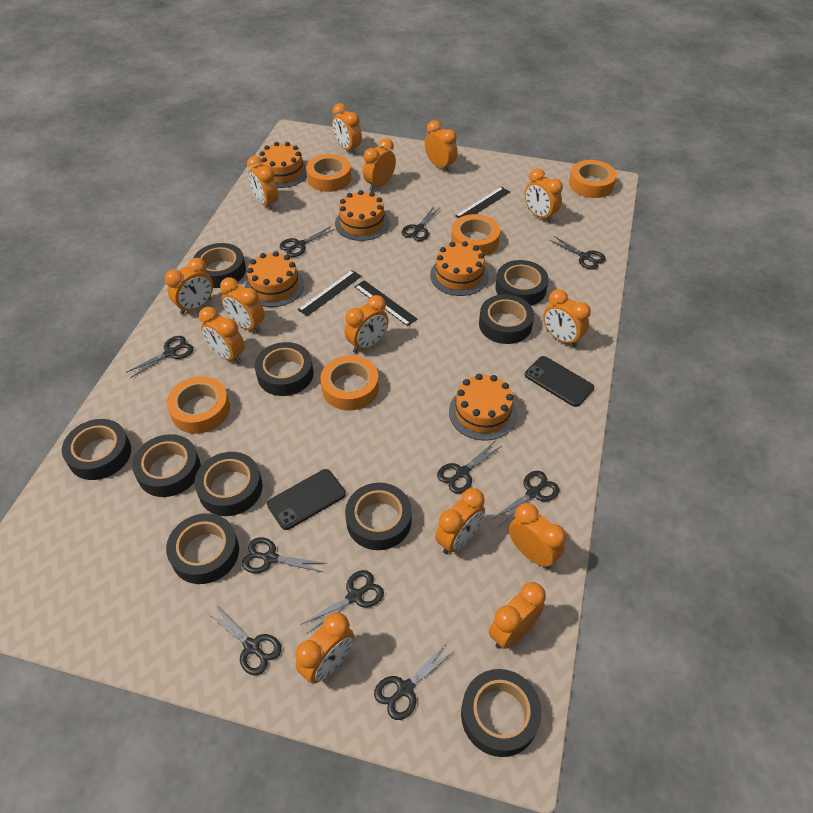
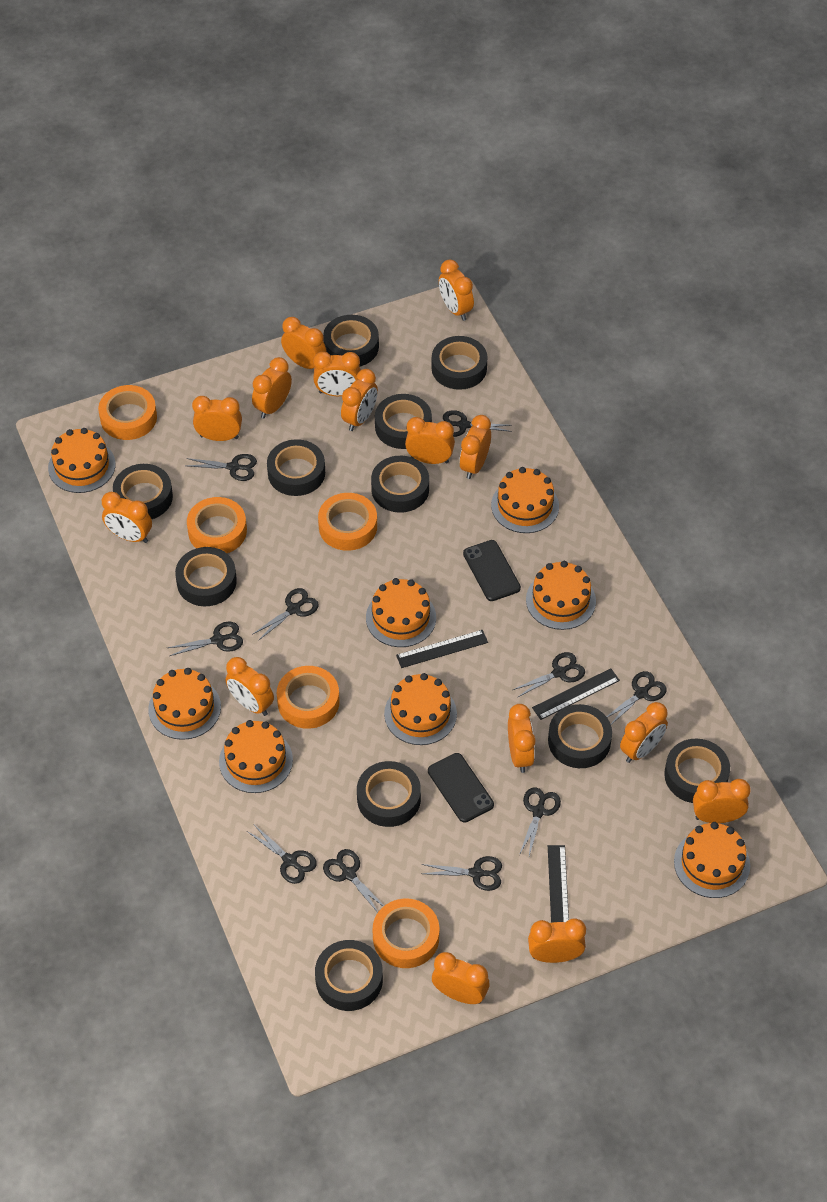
black tape: [62,419,131,480] [132,434,201,497] [166,513,239,584] [193,243,246,288] [194,452,263,516] [255,342,314,396] [345,483,412,550] [461,669,542,757] [479,294,534,344] [495,260,549,306] = 10 -> [113,464,173,519] [175,547,237,606] [267,439,325,496] [315,940,383,1011] [323,315,379,367] [357,761,421,827] [371,456,429,513] [375,394,432,449] [431,336,488,390] [548,704,612,768] [664,738,730,803] = 11
orange cake: [245,251,304,307] [259,142,307,188] [335,190,390,241] [430,241,489,296] [449,374,517,441] = 5 -> [48,428,116,493] [148,668,221,740] [219,720,293,793] [366,578,436,647] [384,673,457,745] [491,467,559,533] [526,561,596,630] [674,822,750,898] = 8
orange clock: [165,258,213,315] [199,307,245,364] [220,277,265,333] [247,156,279,210] [295,612,354,684] [332,103,362,155] [345,295,389,353] [363,138,396,191] [425,120,457,172] [435,488,485,554] [489,582,546,649] [509,503,566,569] [525,168,563,223] [543,289,591,347] = 14 -> [102,492,152,543] [192,396,242,441] [225,657,274,716] [252,357,292,419] [281,317,327,369] [313,352,361,396] [341,369,378,431] [405,417,455,464] [432,952,490,1004] [439,259,474,321] [459,415,491,479] [508,704,535,773] [528,918,586,963] [620,702,668,763] [693,779,751,823] = 15

